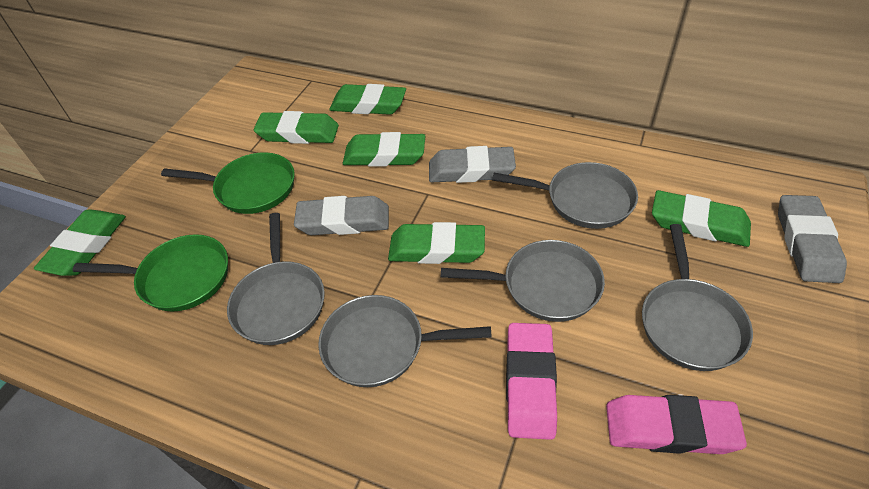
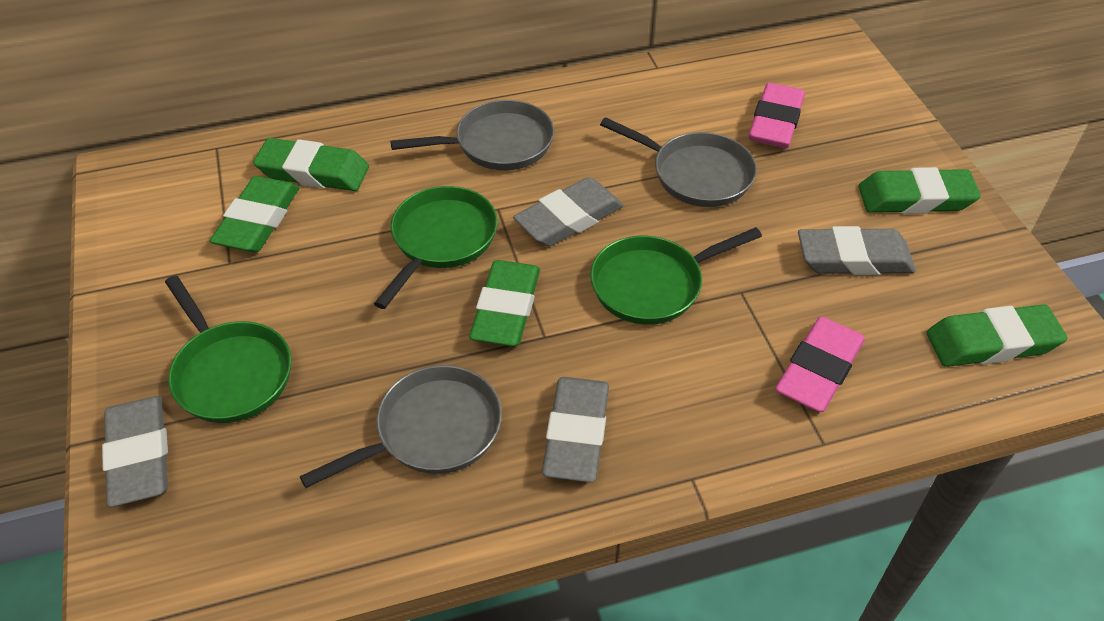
green eraser: [34,209,126,276] [254,111,339,144] [329,84,406,115] [343,132,425,166] [388,222,485,264] [652,190,751,247] = 6 -> [210,176,300,252] [253,138,369,191] [469,260,540,346] [859,167,981,214] [927,304,1068,367] = 5
green pan: [73,234,228,312] [161,152,295,214] = 2 -> [165,275,292,423] [374,186,498,309] [590,227,762,325] = 3
grey eraser: [294,196,389,235] [429,146,516,183] [778,195,847,283] = 3 -> [102,396,168,507] [513,177,623,247] [542,377,609,483] [798,226,916,275] = 4
grey pan: [227,213,325,345] [318,295,492,387] [441,240,605,322] [492,162,638,229] [642,224,753,371] = 5 -> [300,365,502,488] [390,100,554,170] [600,117,757,207] = 3

